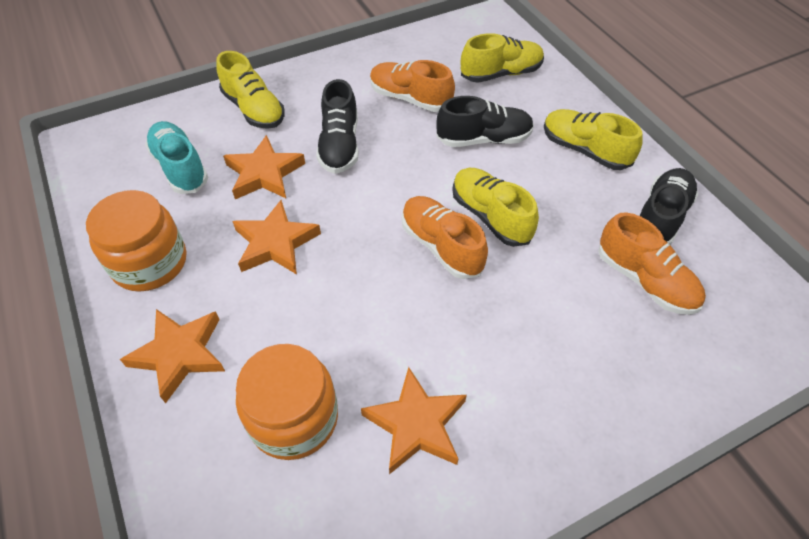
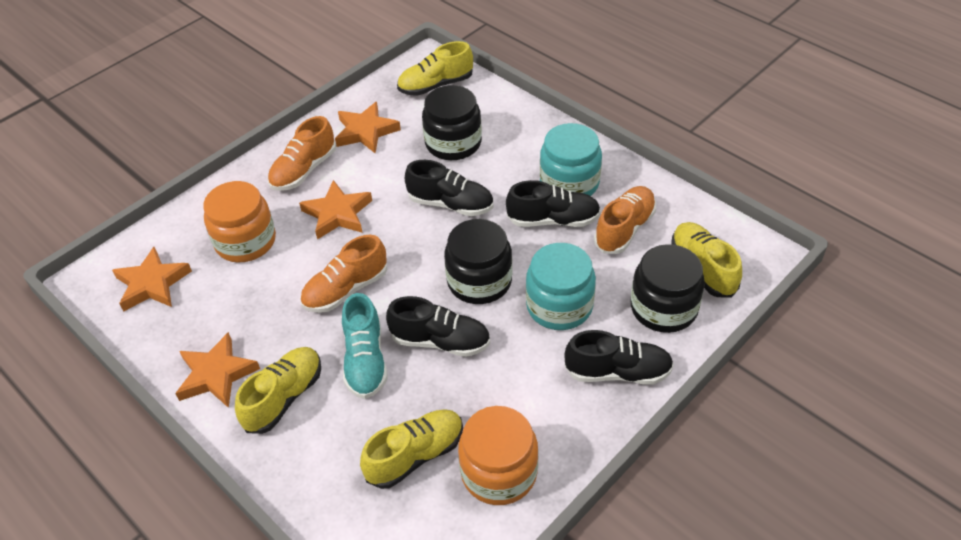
black jar: none = 0 -> [422,85,482,160] [444,219,512,304] [631,244,705,333] = 3
black shoe: [316,79,359,174] [436,96,534,147] [639,168,698,246] = 3 -> [386,296,490,357] [405,160,493,216] [506,180,601,227] [564,330,674,385] = 4
turquoise jar: none = 0 -> [526,243,596,330] [540,123,602,196] = 2

